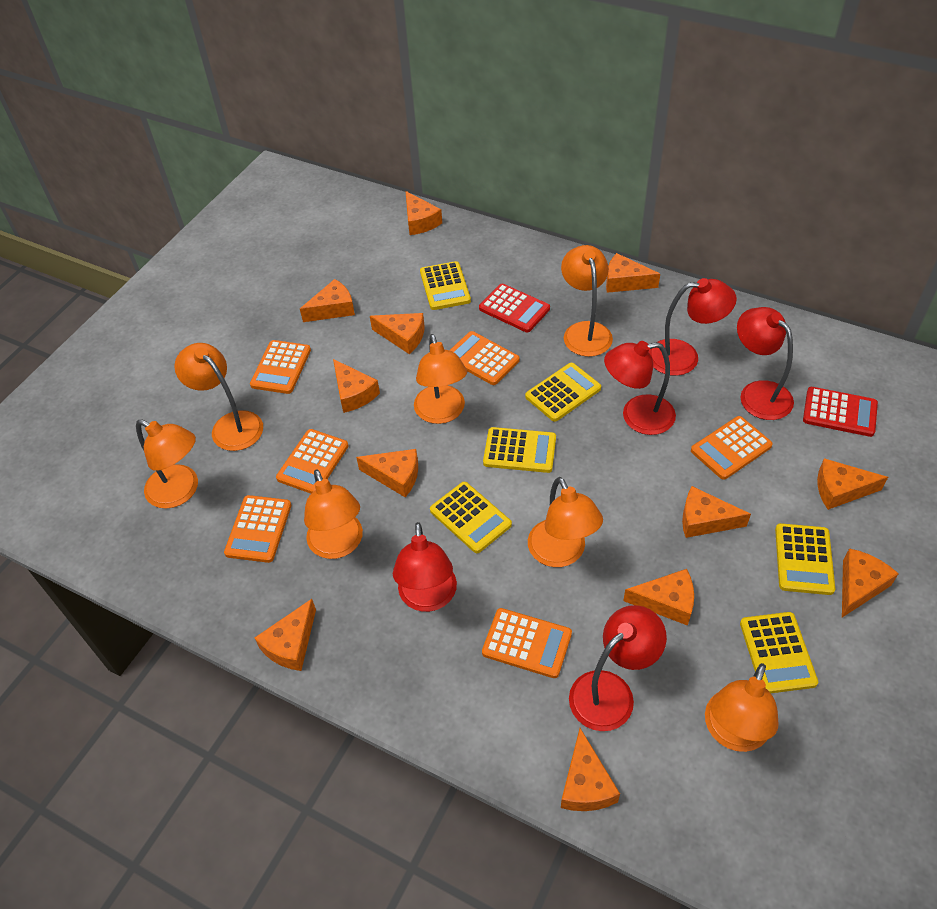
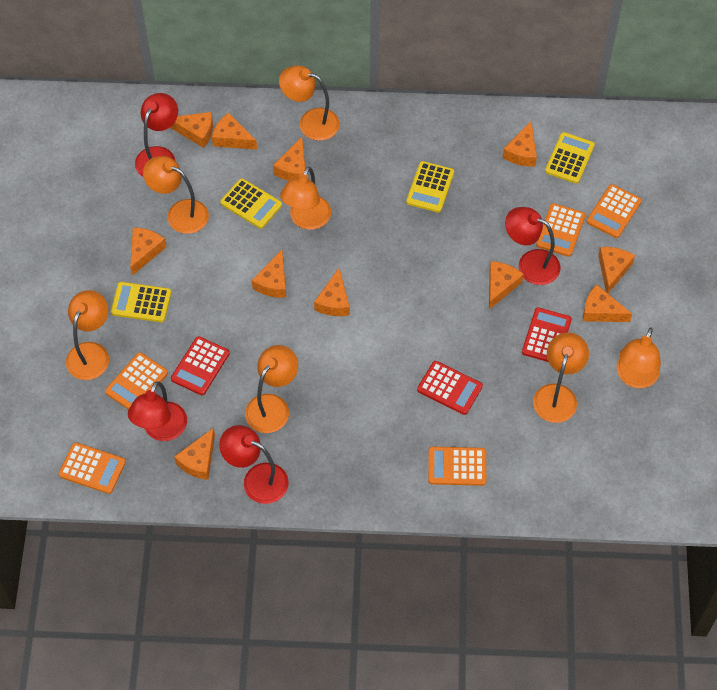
orange calculator: [224,495,291,563] [250,340,311,394] [276,429,348,494] [450,331,519,385] [482,608,572,678] [691,416,773,480] = 6 -> [58,442,126,494] [105,352,168,410] [428,447,486,486] [536,203,586,257] [586,184,642,238] = 5
orange cheese: [255,599,316,671] [300,279,355,322] [333,359,380,413] [356,449,418,497] [370,313,425,354] [406,191,442,235] [561,728,620,811] [606,253,660,293] [623,569,694,626] [682,486,751,538] [817,458,888,510] [842,548,899,617] = 12 -> [130,227,166,276] [170,112,213,148] [174,428,215,480] [212,113,257,150] [252,250,286,298] [273,137,305,181] [314,268,350,316] [489,261,524,309] [503,121,537,167] [583,285,632,322] [598,247,635,293] = 11
red calculator: [479,284,550,332] [803,387,878,437] = 2 -> [171,336,230,395] [417,361,483,415] [522,307,572,362] = 3
red lamp: [393,522,457,612] [569,605,667,731] [604,341,676,435] [649,278,737,376] [737,307,794,420] = 5 -> [128,381,187,441] [135,93,178,177] [219,425,289,504] [505,207,560,285] = 4
yellow calculator: [420,261,471,310] [430,482,512,553] [483,427,556,473] [525,363,601,422] [740,612,818,693] [775,523,835,595] = 6 -> [111,282,172,322] [220,178,282,229] [406,161,454,213] [545,132,595,184] = 4

